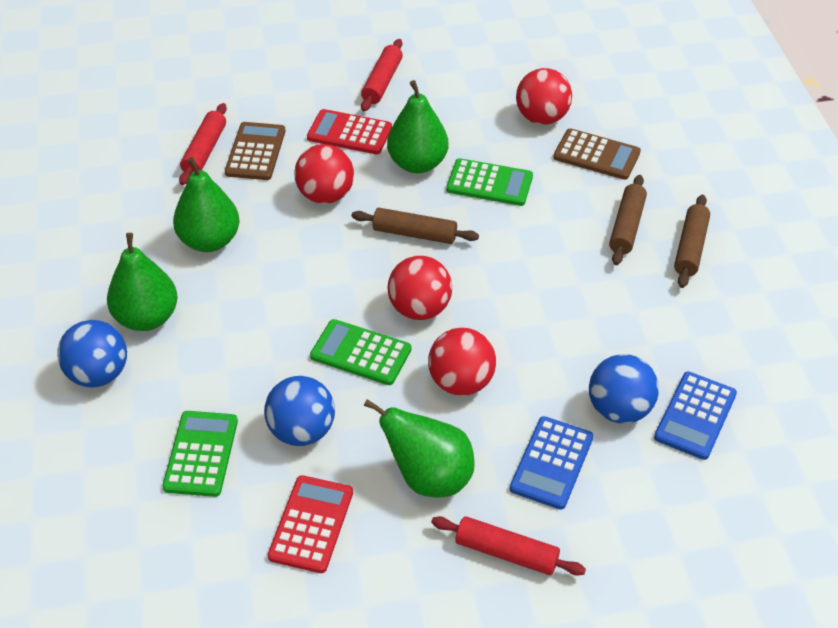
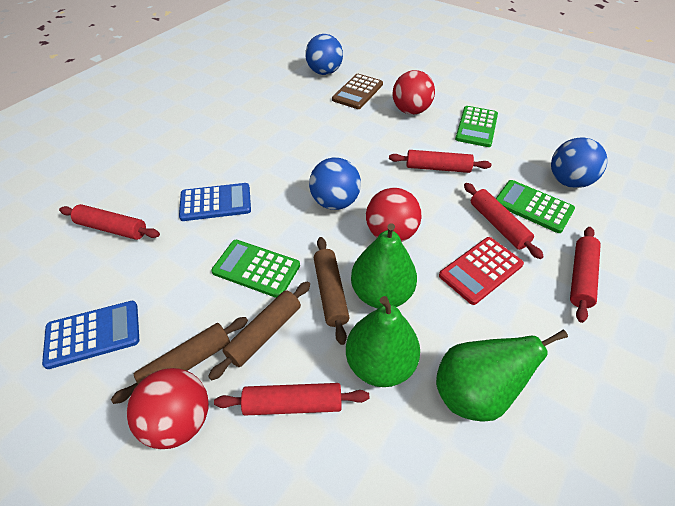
brown calculator: [225,122,285,180] [553,128,641,180] = 2 -> [332,74,383,109] = 1
green pear: [107,233,178,331] [173,157,240,252] [364,399,475,498] [387,80,448,173] = 4 -> [346,296,420,387] [351,223,417,308] [436,330,568,422] = 3
red ball: [294,144,354,204] [388,256,452,320] [428,328,496,396] [516,68,572,125] = 4 -> [127,368,208,449] [366,188,421,242] [393,70,435,115] = 3
red calculator: [268,475,353,573] [307,109,392,154] = 2 -> [439,237,524,305] = 1
red rolling pin: [179,103,227,185] [361,39,403,111] [431,516,586,576] = 3 -> [59,204,160,240] [214,383,369,416] [389,150,491,173] [464,183,544,259] [570,227,601,323] = 5

